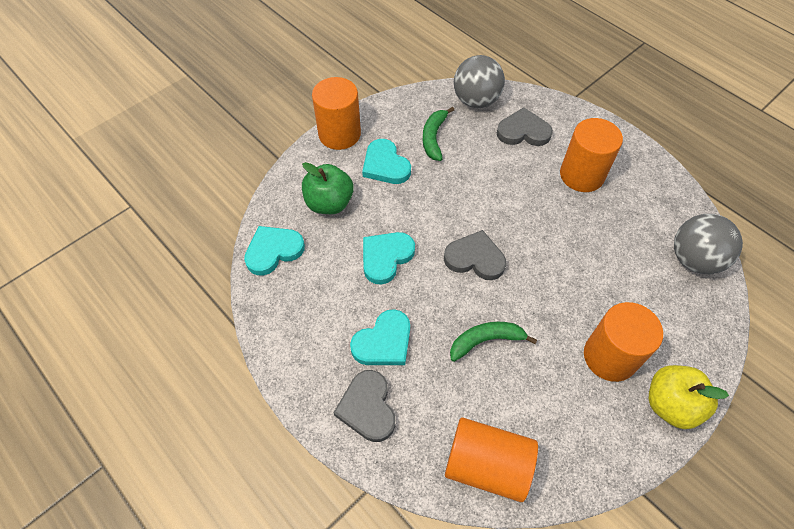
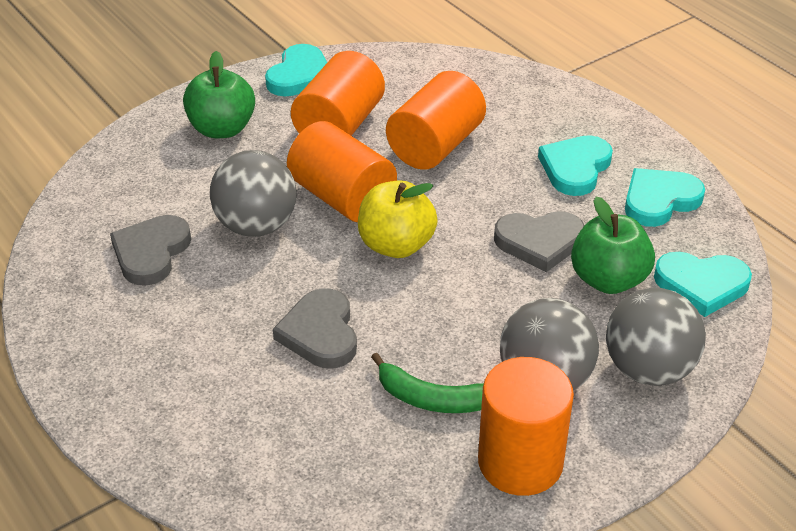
green apple: [302,162,354,214] = 1 -> [183,51,255,138] [571,197,655,294] = 2
green banana: [423,107,454,161] [450,322,537,362] = 2 -> [371,353,483,413] = 1
grey ball: [454,55,505,108] [674,214,743,275] = 2 -> [210,150,297,237] [500,298,599,391] [606,288,706,386] = 3

